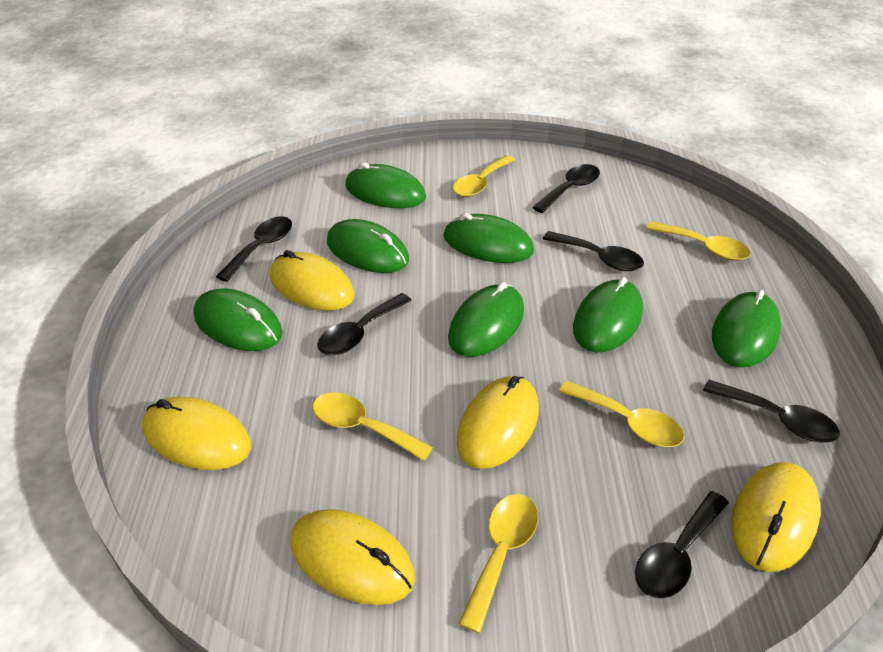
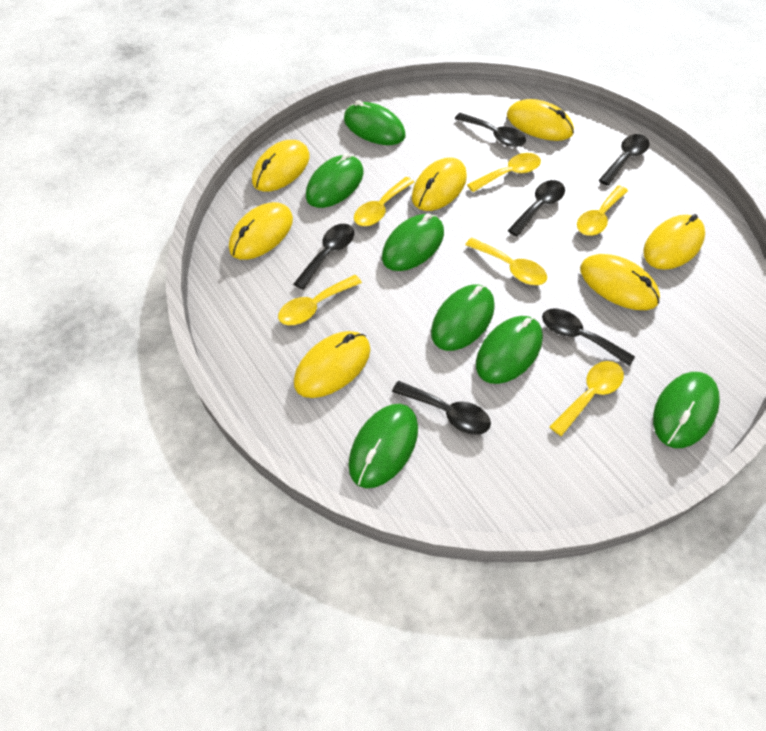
yellow mouse: [142,397,251,470] [270,250,355,311] [290,509,415,605] [457,376,539,469] [731,462,820,572] = 5 -> [229,202,293,260] [252,140,309,192] [294,331,370,398] [412,158,467,211] [507,99,574,141] [580,254,660,310] [643,214,705,270] = 7
yellow spoon: [313,392,433,461] [453,155,515,197] [459,494,538,633] [559,381,684,447] [646,221,751,261] = 5 -> [278,275,362,325] [354,177,414,226] [465,238,547,285] [467,153,541,192] [549,361,624,436] [577,185,628,236] = 6

